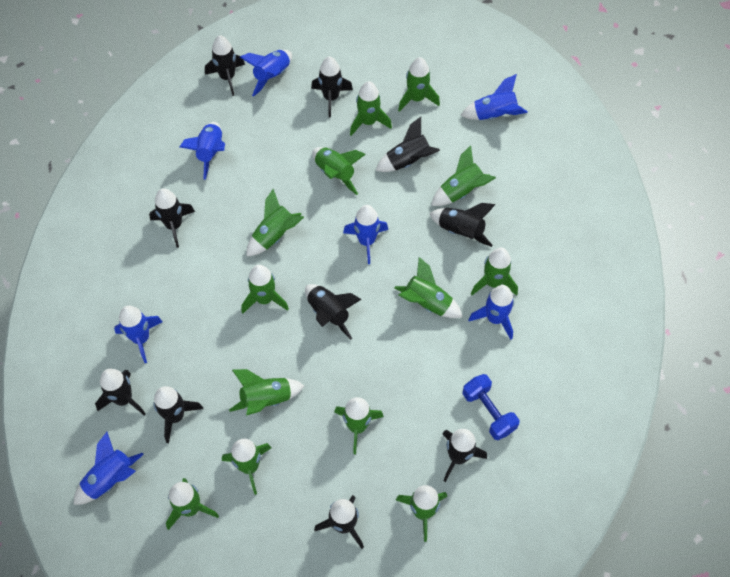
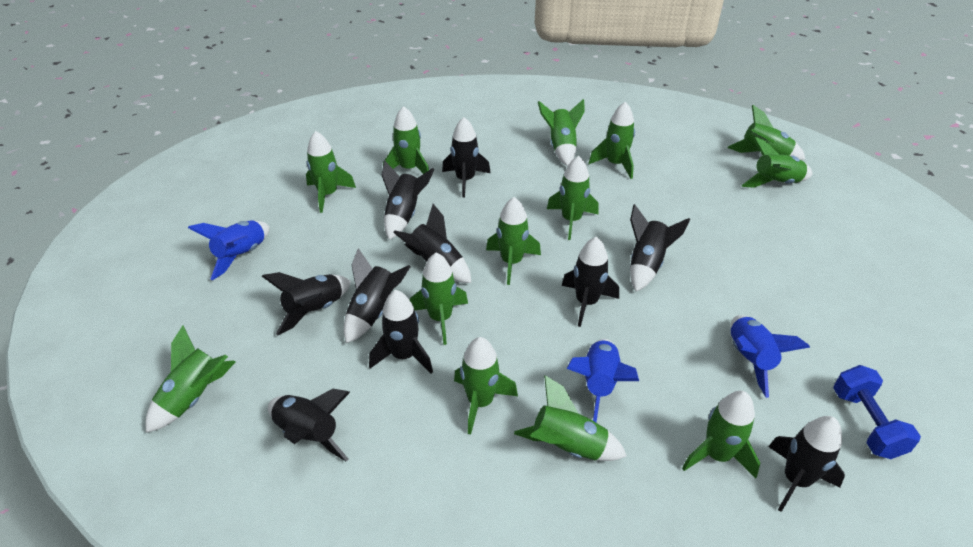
blue rocket: [74,432,144,505] [114,306,163,363] [180,122,225,180] [240,50,292,96] [343,205,388,264] [461,74,528,120] [468,285,514,340] = 7 -> [188,220,269,280] [567,339,639,422] [731,315,810,398] = 3

